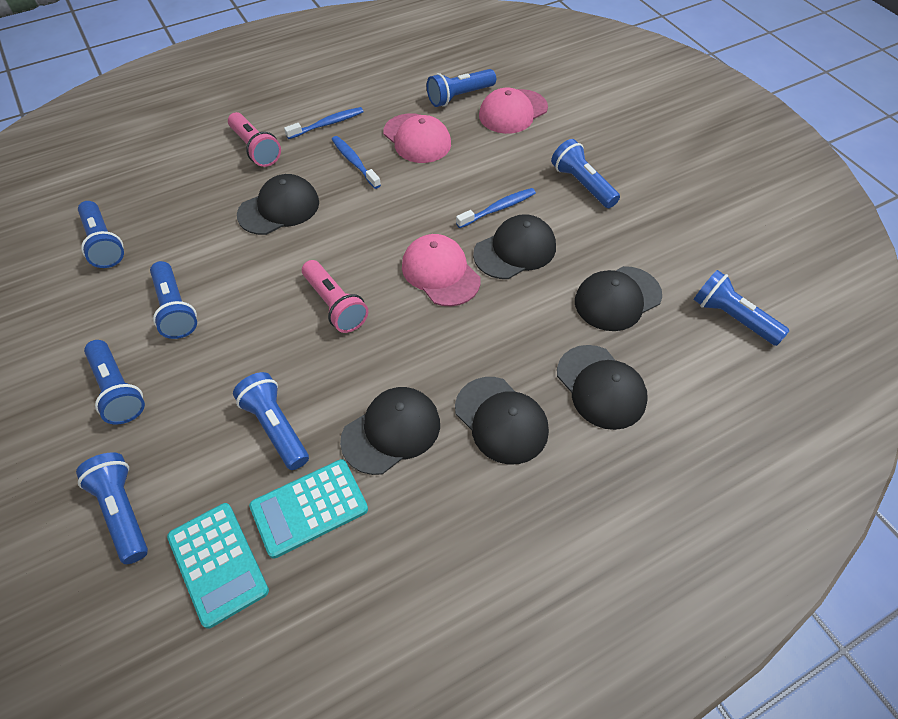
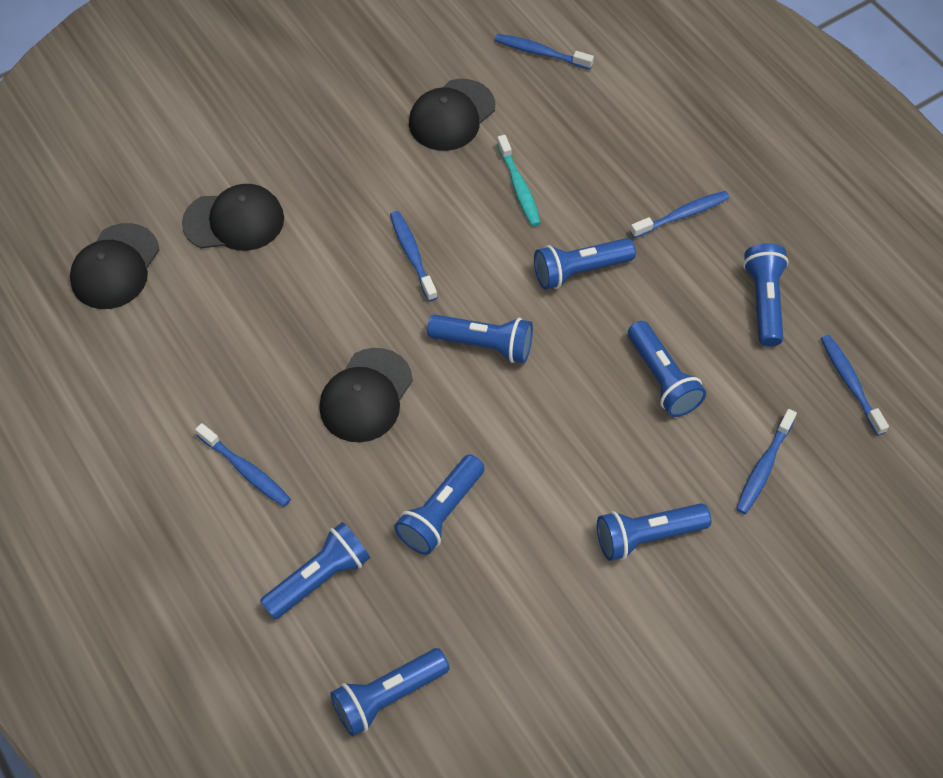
black cap: [237,174,319,235] [340,387,440,475] [455,377,549,464] [473,214,556,279] [557,345,648,430] [575,266,662,331] = 6 -> [70,223,159,309] [182,184,284,251] [319,348,413,442] [409,79,495,151] = 4
blue toothbrush: [284,107,364,139] [332,136,381,189] [456,188,536,228] = 3 -> [195,423,291,507] [390,211,438,302] [495,34,594,70] [630,191,730,238] [736,409,797,514] [821,335,889,436] = 6
pink cap: [383,113,451,163] [402,234,481,306] [479,87,548,134] = 3 -> none = 0
pink flashlight: [228,112,281,167] [302,260,368,333] = 2 -> none = 0
turquoise calculator: [167,503,269,629] [249,459,368,559] = 2 -> none = 0
turquoise toothbrush: none = 0 -> [497,135,541,226] = 1

